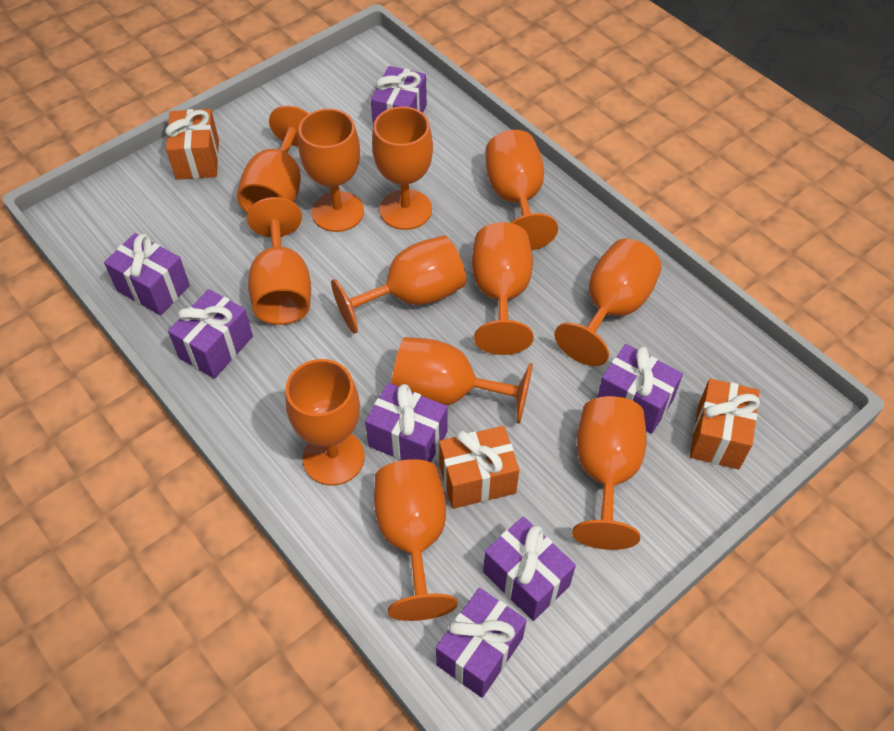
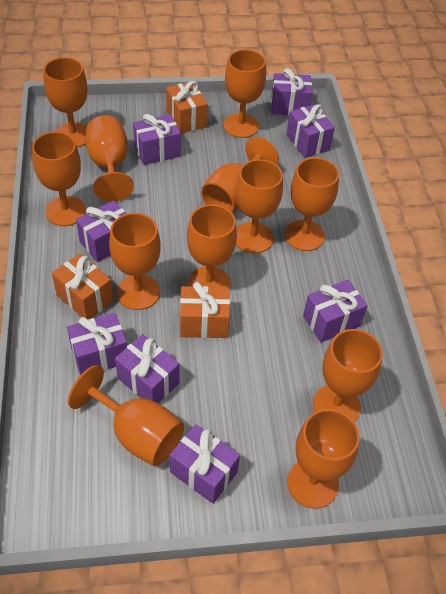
purple gift: [104,233,190,315] [168,289,253,379] [365,383,447,462] [371,66,427,126] [436,588,527,698] [483,516,576,621] [597,344,683,434] = 7 -> [67,313,127,375] [76,201,126,262] [115,334,180,403] [133,114,181,165] [170,424,240,504] [271,68,312,115] [286,104,335,158] [303,280,368,343] = 8

